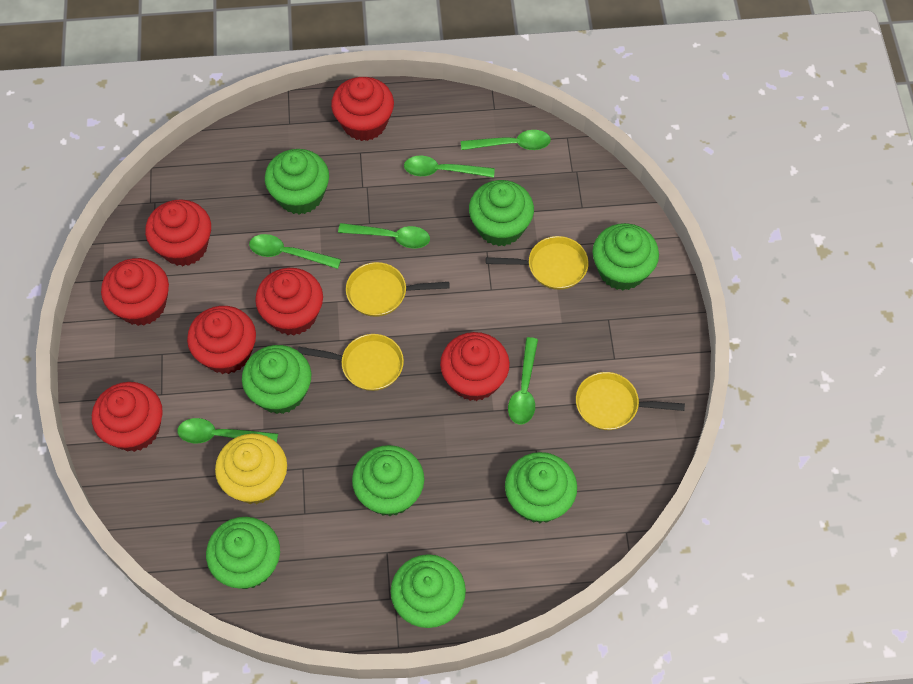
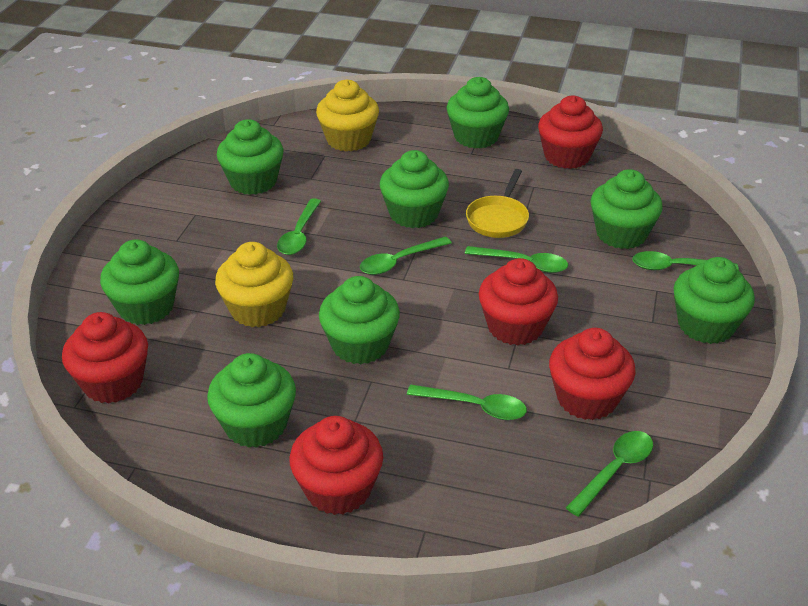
red cupcake: [92,382,163,452] [101,258,169,326] [145,199,211,266] [187,306,256,374] [255,268,323,335] [331,77,394,141] [440,332,510,401] = 7 -> [62,312,148,404] [289,416,383,515] [479,258,558,346] [538,96,603,169] [549,328,636,420] = 5
yellow cupcake: [215,434,287,504] = 1 -> [215,242,293,327] [316,80,379,151] = 2
yellow pan: [298,334,404,391] [346,262,450,317] [486,236,589,290] [576,372,685,430] = 4 -> [466,169,529,238] = 1

